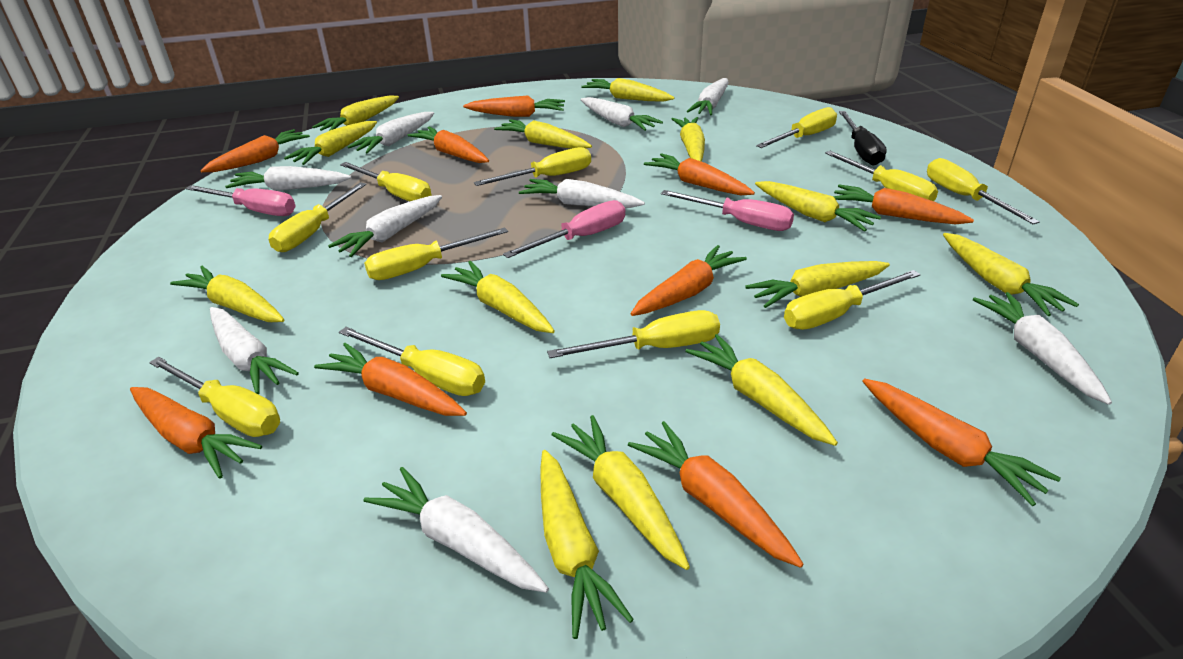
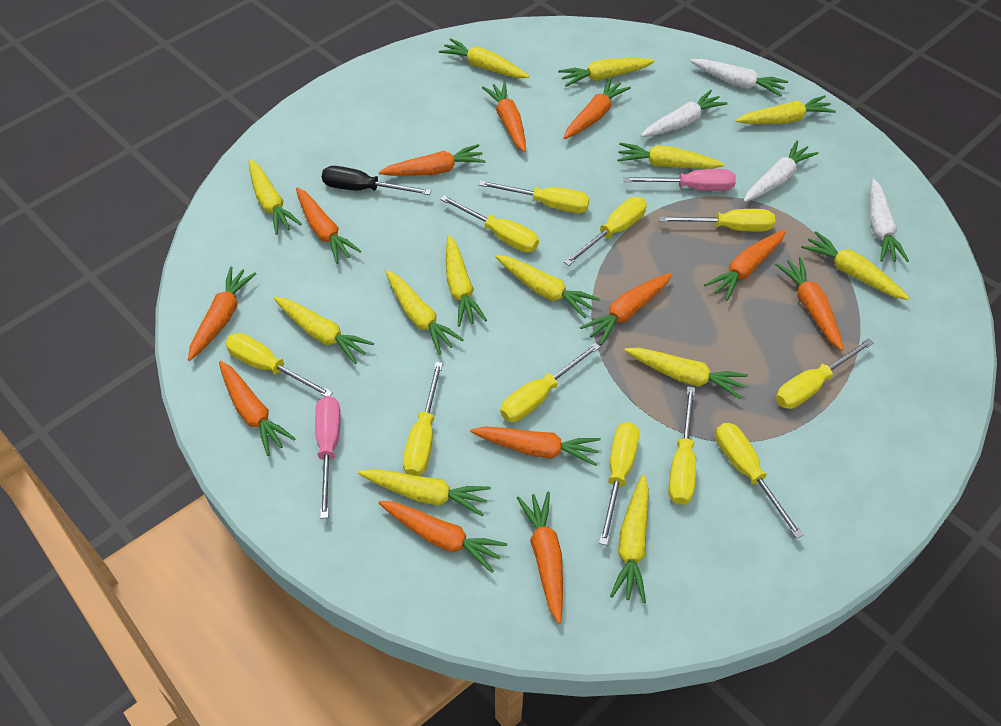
orange carrot: [130,387,262,478] [200,129,310,172] [314,343,467,416] [408,127,489,163] [463,96,565,117] [628,421,804,568] [631,245,747,316] [644,153,755,195] [833,185,974,224] [862,378,1061,506] = 10 -> [188,266,257,361] [219,361,296,456] [296,188,361,264] [379,144,486,176] [379,501,507,573] [470,426,601,466] [482,82,526,152] [517,492,563,624] [564,78,631,139] [580,273,672,345] [704,230,786,301] [775,257,844,351] = 12
pink screwdriver: [185,185,296,216] [503,200,625,258] [661,190,794,231] = 3 -> [315,396,341,519] [623,169,736,191] = 2
white carrot: [210,307,299,394] [225,166,351,191] [328,195,442,257] [347,112,434,154] [363,467,549,593] [519,179,645,208] [581,97,663,131] [687,78,729,115] [973,292,1112,405] = 9 -> [640,90,728,137] [690,59,788,97] [743,140,818,202] [870,179,909,262] = 4

